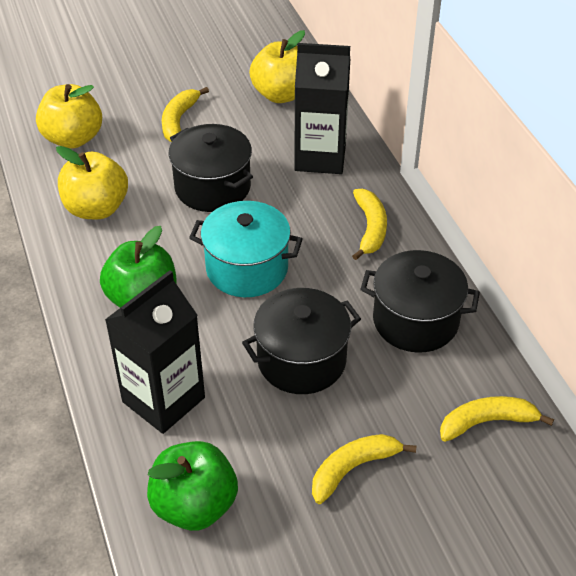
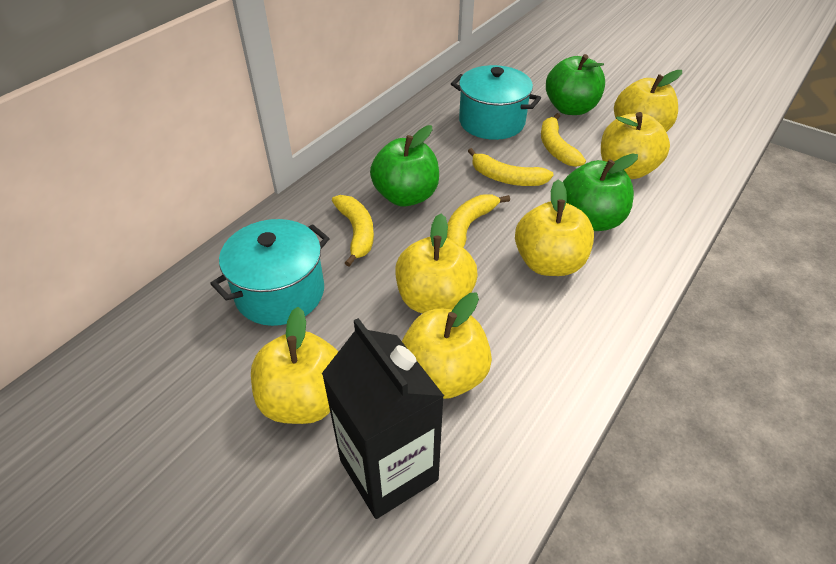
black carton: [105,270,205,434] [294,43,350,174] = 2 -> [322,318,444,519] = 1
black pot: [169,124,253,212] [242,288,361,394] [360,250,480,353] = 3 -> none = 0
green apple: [100,226,176,308] [147,441,238,531] = 2 -> [370,125,439,207] [546,54,605,115] [563,153,638,231] = 3
turquoise pot: [189,201,302,297] = 1 -> [210,219,329,326] [451,65,541,140] = 2
yellow apple: [36,84,102,148] [56,146,128,219] [249,30,305,103] = 3 -> [251,307,338,424] [395,214,478,313] [402,292,492,399] [515,179,594,276] [601,112,670,179] [614,70,682,132] = 6

